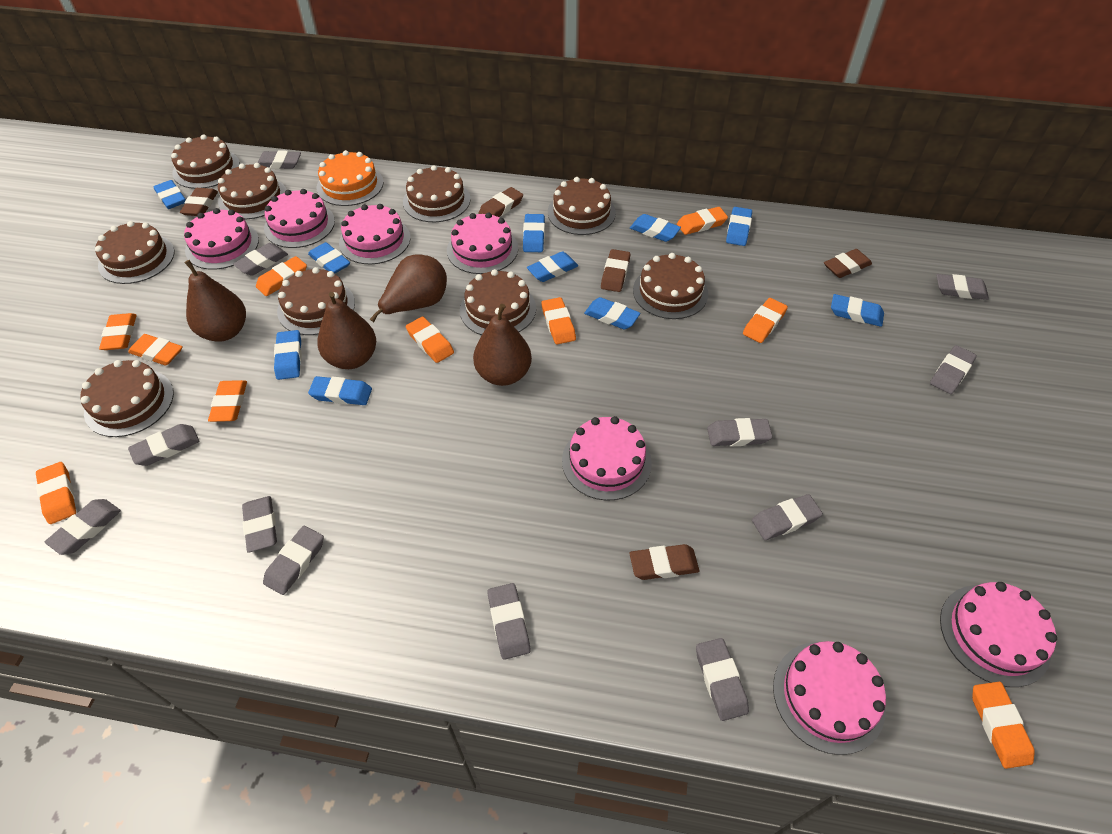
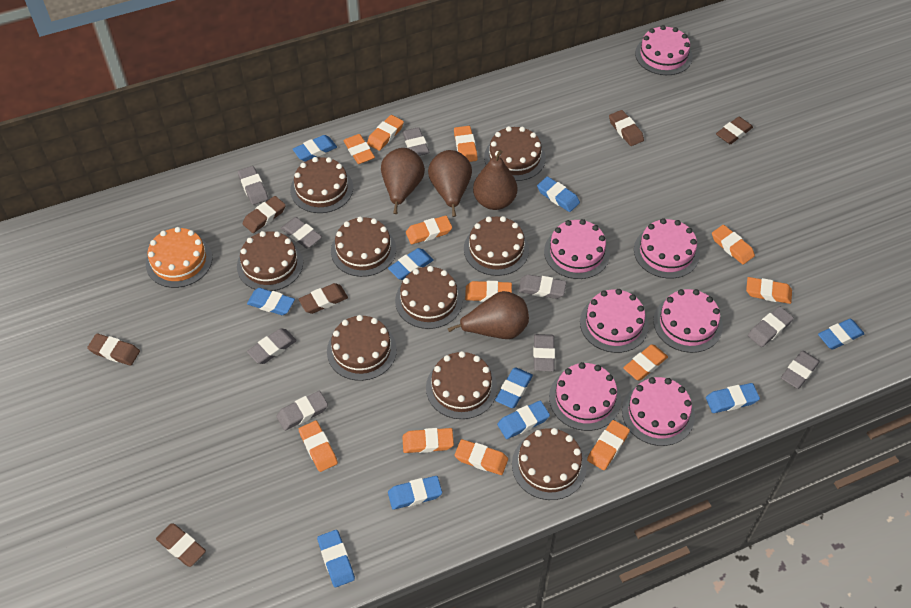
brown eraser: [180,188,218,216] [478,187,523,217] [601,249,630,292] [630,544,699,580] [824,249,872,278] = 5 -> [87,334,140,366] [156,523,206,567] [242,196,286,233] [299,283,348,314] [609,110,644,146] [716,117,753,144] = 6
grey eraser: [45,499,121,555] [128,424,199,466] [233,243,288,276] [242,496,277,552] [258,150,301,169] [263,526,324,595] [487,583,531,660] [696,638,749,721] [707,418,773,447] [752,494,823,540] [930,345,977,394] [936,274,989,300] = 12 -> [238,166,268,205] [247,328,297,364] [276,391,328,431] [281,217,322,248] [402,127,429,156] [518,274,566,299] [533,334,555,371] [748,307,794,347] [781,351,820,389] = 9
orange eraser: [36,462,76,524] [99,313,137,350] [128,334,183,366] [208,380,247,422] [256,256,307,296] [406,317,454,363] [541,297,576,344] [677,207,728,235] [743,298,788,343] [972,682,1035,769] = 10 -> [299,421,338,472] [343,134,375,164] [367,115,404,151] [402,428,454,453] [406,216,452,244] [454,126,478,162] [455,439,508,475] [465,281,512,302] [587,420,630,470] [623,344,668,381] [712,225,755,265] [746,277,792,304] = 12

